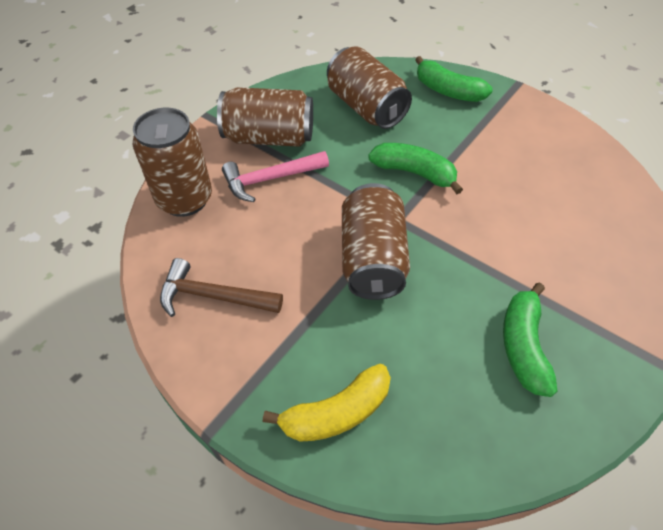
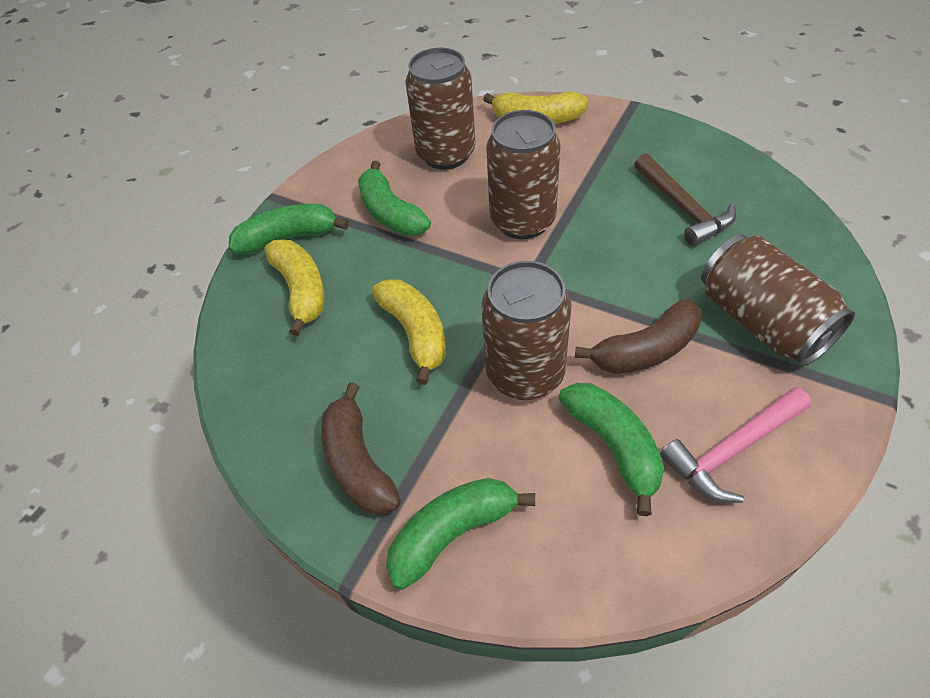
brown banana: none = 0 -> [321,382,401,516] [575,299,702,374] = 2
green banana: [368,143,463,194] [415,56,493,102] [503,282,557,397] = 3 -> [229,204,349,254] [358,161,431,236] [386,478,535,590] [558,383,664,516] = 4
yellow banana: [263,364,391,442] = 1 -> [265,240,325,336] [372,279,446,385] [483,91,588,124] = 3

